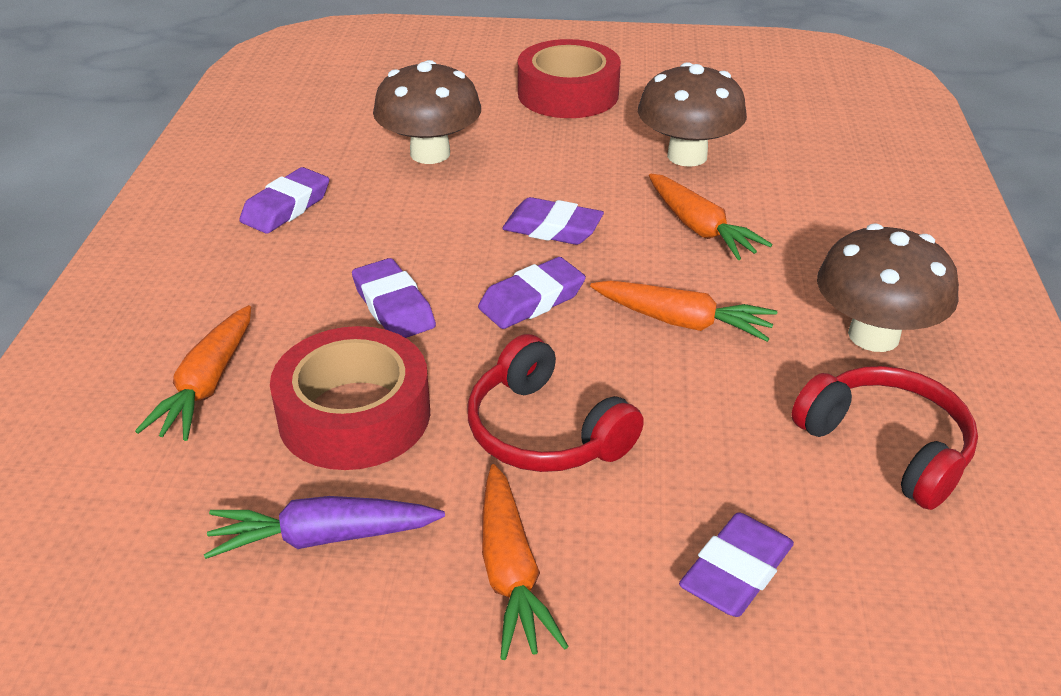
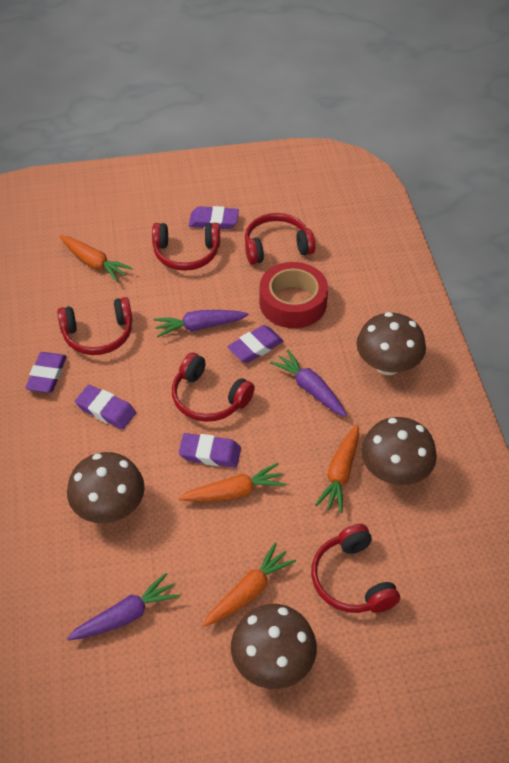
brown mushroom: [373,60,481,164] [638,62,747,167] [817,224,959,352] = 3 -> [67,452,145,523] [231,604,317,689] [357,312,426,375] [361,417,437,485] = 4
purple carrot: [204,496,445,559] = 1 -> [67,573,180,640] [154,310,249,337] [270,350,347,417] = 3
red headphones: [467,334,644,472] [791,366,978,510] = 2 -> [57,297,133,355] [152,223,220,271] [172,353,255,422] [245,213,315,265] [311,524,400,613] = 5
red tape: [270,326,430,470] [518,39,621,118] = 2 -> [259,262,328,328] = 1

